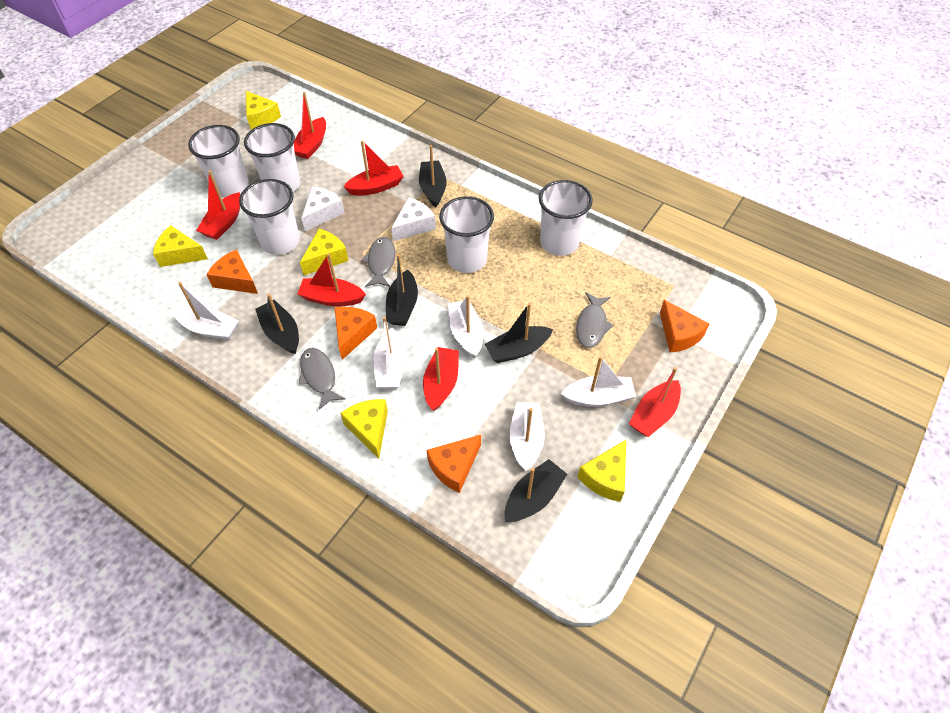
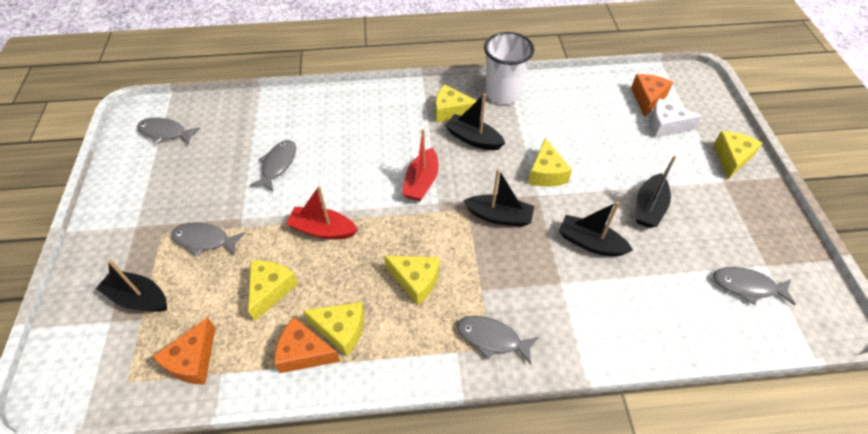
grey fish: [299,348,345,410] [361,237,395,287] [576,292,614,348] = 3 -> [137,118,200,145] [171,222,245,256] [250,140,296,191] [457,316,539,365] [713,267,795,305] = 5
orange cheese: [206,249,258,294] [334,307,377,360] [427,435,481,493] [660,300,709,353] = 4 -> [152,317,216,384] [274,317,340,373] [631,74,673,117] = 3
red boat: [196,170,240,240] [294,92,326,159] [298,253,366,306] [344,140,404,196] [423,347,459,411] [629,367,681,437] = 6 -> [286,186,358,239] [402,129,438,201] = 2
white boat: [173,282,239,340] [373,316,406,389] [448,295,484,358] [509,402,545,471] [560,356,636,407] = 5 -> none = 0
white cheese: [301,186,345,231] [391,197,436,241] = 2 -> [649,98,702,138] = 1
white cup: [188,125,249,198] [239,179,300,255] [244,123,301,192] [439,196,494,273] [539,180,593,256] = 5 -> [484,32,534,104] = 1
yellow cheese: [153,225,208,267] [246,91,281,129] [300,229,349,275] [340,399,388,459] [577,440,626,502] = 5 -> [248,260,298,322] [303,302,364,356] [384,255,439,305] [436,84,477,123] [528,138,572,187] [713,131,762,179] = 6

